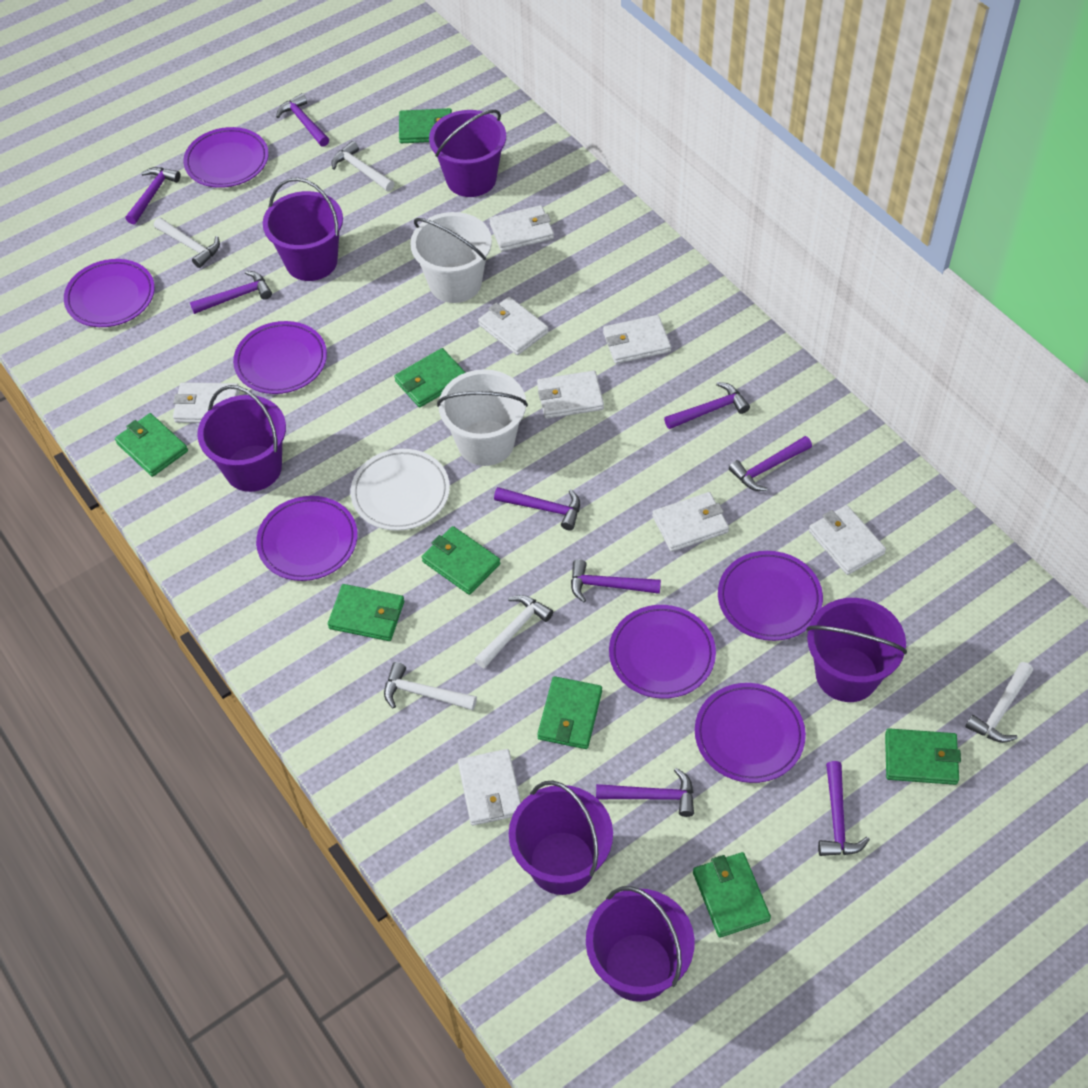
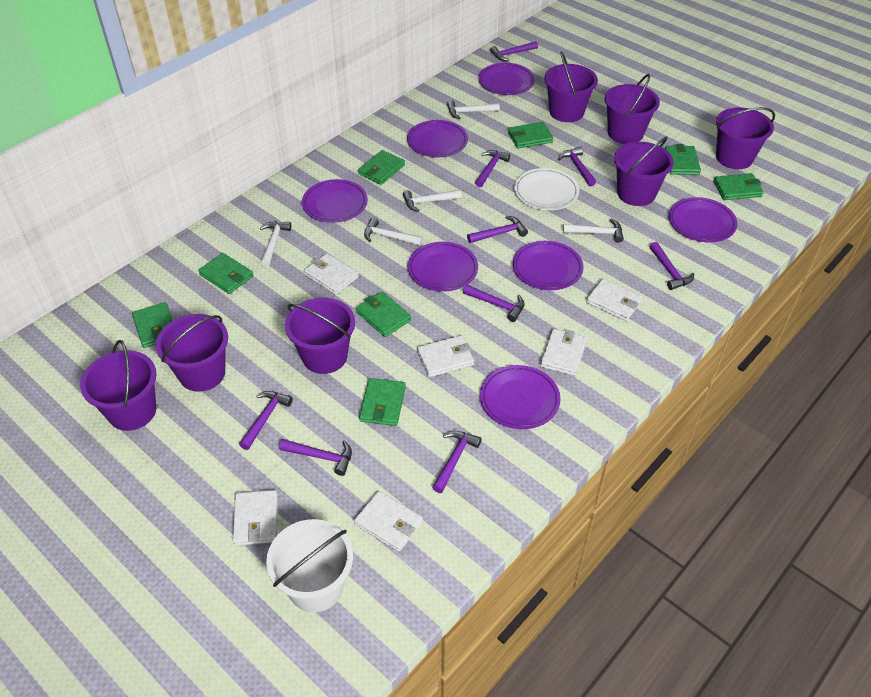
purple bucket: [197,385,286,492] [263,178,343,281] [429,110,506,197] [509,780,613,895] [586,886,695,1002] [806,598,907,702] = 6 -> [80,340,157,431] [156,314,228,392] [285,297,355,374] [544,51,598,122] [604,74,660,144] [614,137,674,206] [716,107,775,169] = 7
white bucket: [410,212,492,303] [437,369,528,466] = 2 -> [266,519,353,612] = 1
white wallet: [173,382,240,423] [458,749,521,826] [478,297,549,355] [489,205,554,251] [537,371,604,419] [603,315,671,364] [652,492,729,552] [809,505,886,575] = 8 -> [232,490,278,546] [304,253,359,295] [354,491,423,552] [417,335,474,377] [540,329,587,376] [586,279,643,321] = 6

